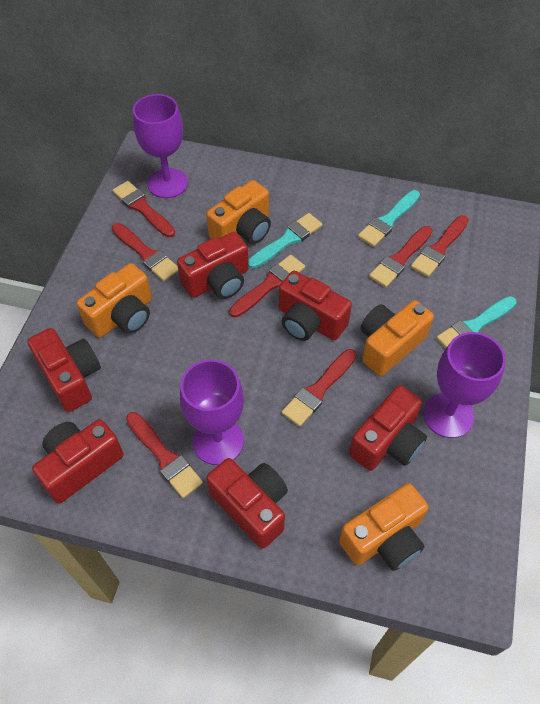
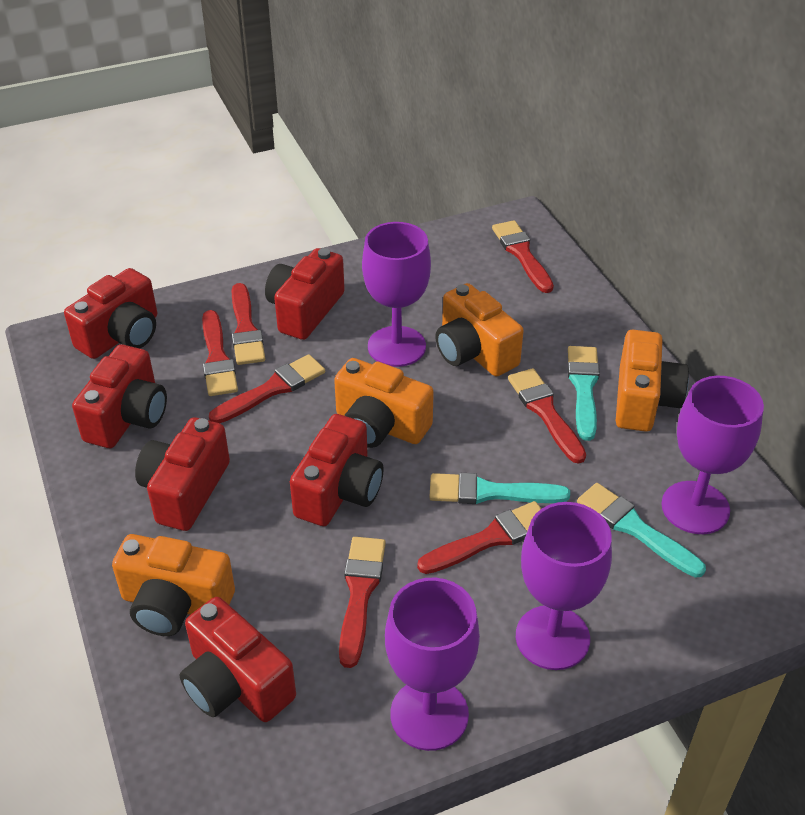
purple goblet: [133,94,188,198] [180,359,244,465] [423,332,506,438] = 3 -> [362,222,431,367] [385,578,480,751] [516,502,612,670] [661,376,764,534] = 4

